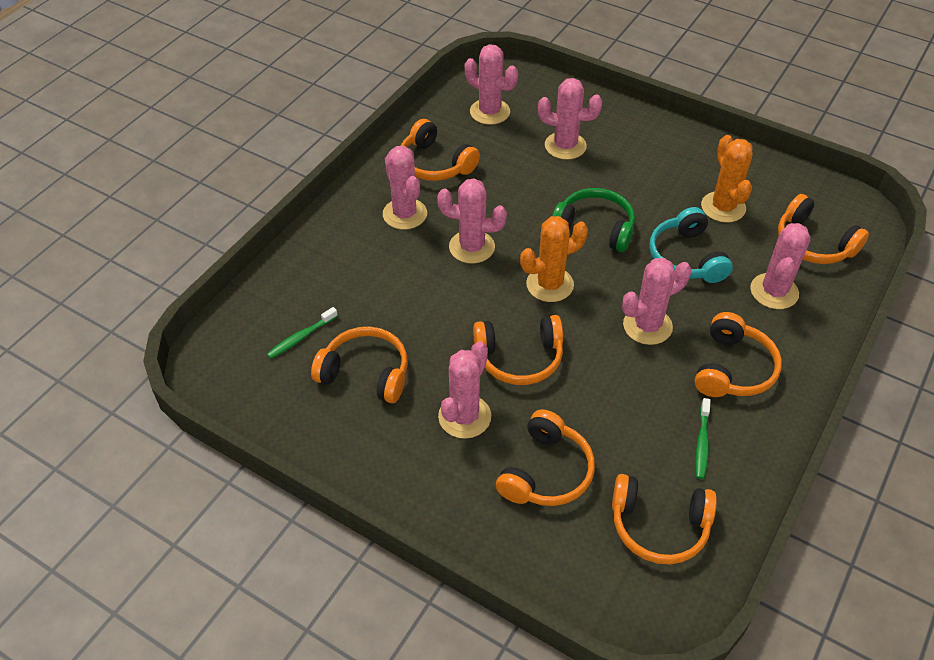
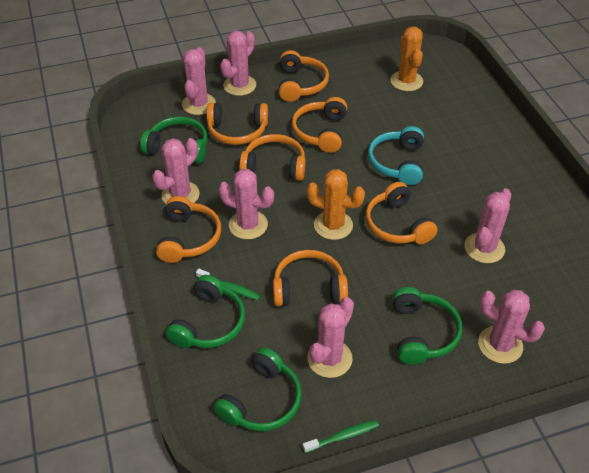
green headphones: [552,188,635,252] = 1 -> [140,116,208,164] [166,275,245,348] [213,347,302,431] [393,287,462,365] = 4

